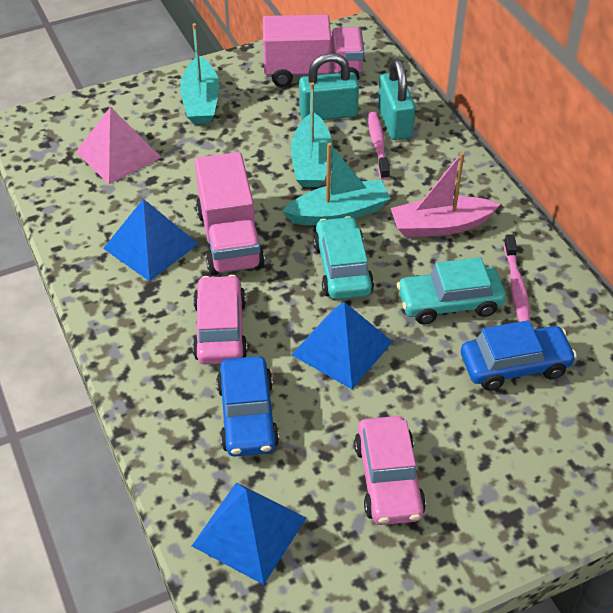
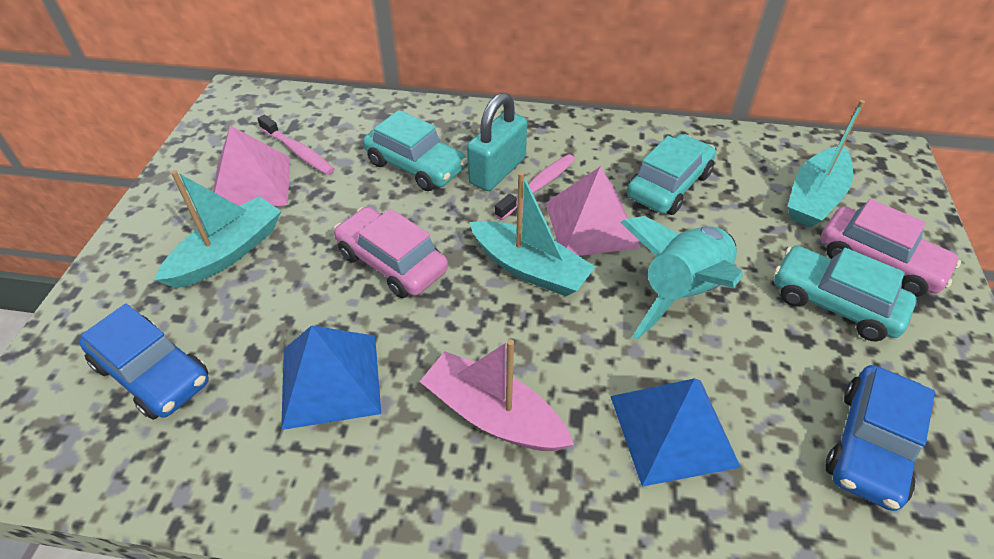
blue pyramid: [103,199,198,281] [192,482,306,585] [291,302,393,389] = 3 -> [281,325,381,430] [610,378,741,487] = 2
pink pyramid: [76,107,162,184] = 1 -> [213,126,290,206] [545,166,641,256] = 2
pink truck: [195,152,265,276] [263,14,364,87] = 2 -> none = 0
turquoise car: [313,216,374,299] [397,257,506,324] = 2 -> [363,110,467,191] [627,134,716,215] [774,246,916,341] = 3
turquoise padlock: [299,53,359,120] [378,59,415,140] = 2 -> [467,93,527,191] = 1
turquoise rocket: none = 0 -> [620,216,743,339] = 1

